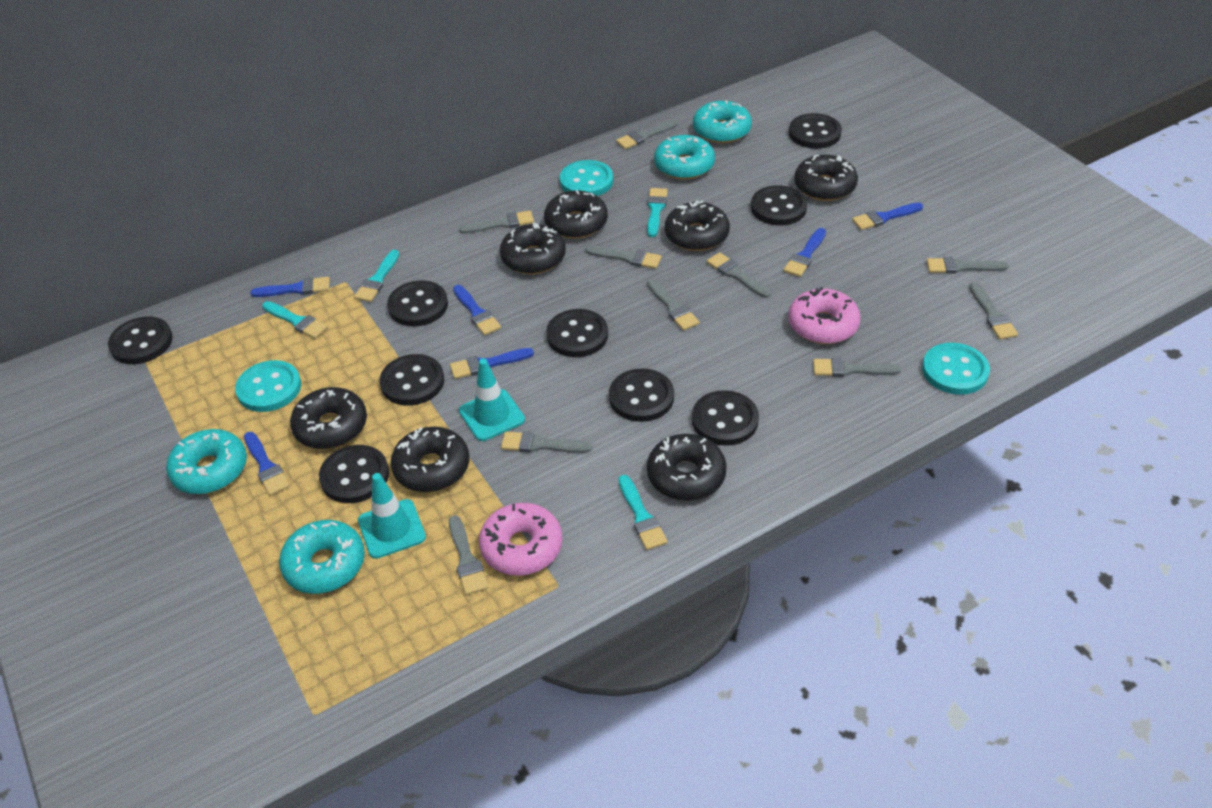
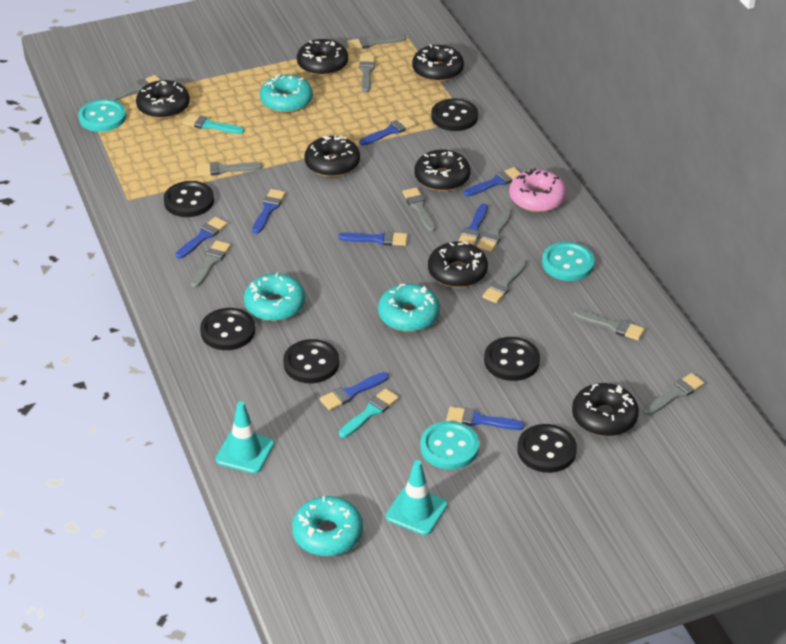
black button: [108,316,173,364] [319,445,389,503] [380,354,444,406] [387,280,448,326] [546,309,608,357] [609,369,674,422] [692,390,759,446] [751,185,807,225] [789,113,842,149] = 9 -> [164,181,214,217] [200,308,255,350] [283,339,339,383] [431,99,478,131] [484,337,540,381] [517,424,577,473] = 6
blue brush: [244,432,290,496] [250,277,330,297] [450,348,534,379] [453,285,501,335] [783,228,826,277] [852,202,923,230] = 6 -> [176,217,228,259] [252,189,286,234] [320,372,389,410] [338,231,408,246] [359,117,416,146] [446,407,525,430] [458,204,488,245] [464,167,520,197] = 8
pink donut: [479,503,563,576] [788,287,861,344] = 2 -> [509,168,567,212] = 1
turquoise brush: [262,301,328,339] [354,250,400,302] [618,475,667,550] [647,188,668,237] = 4 -> [182,114,244,134] [339,389,399,438] = 2

